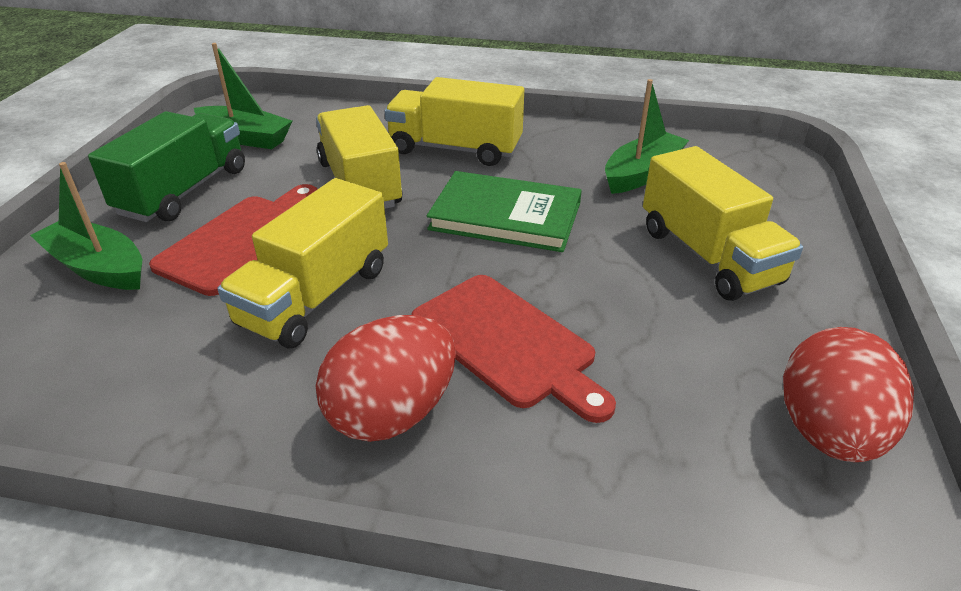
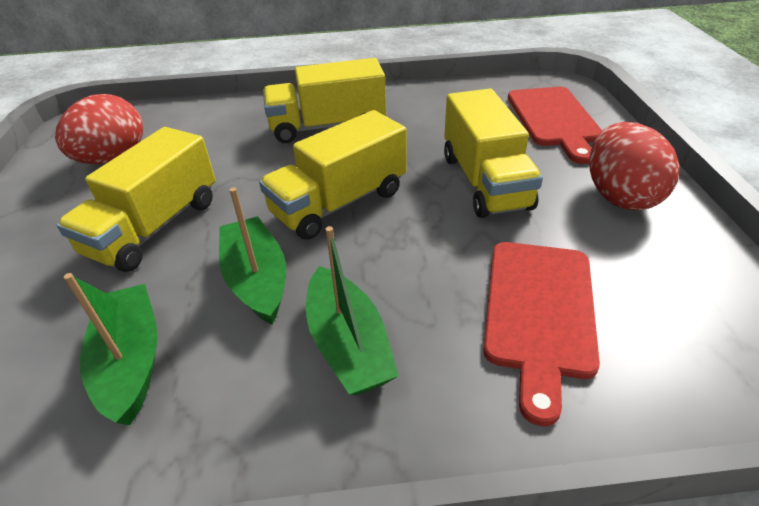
green book: [427,171,582,252] = 1 -> none = 0
green truck: [88,111,245,222] = 1 -> none = 0

